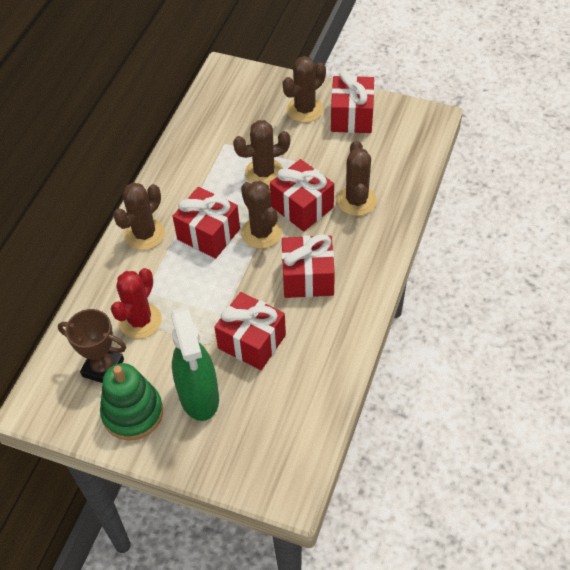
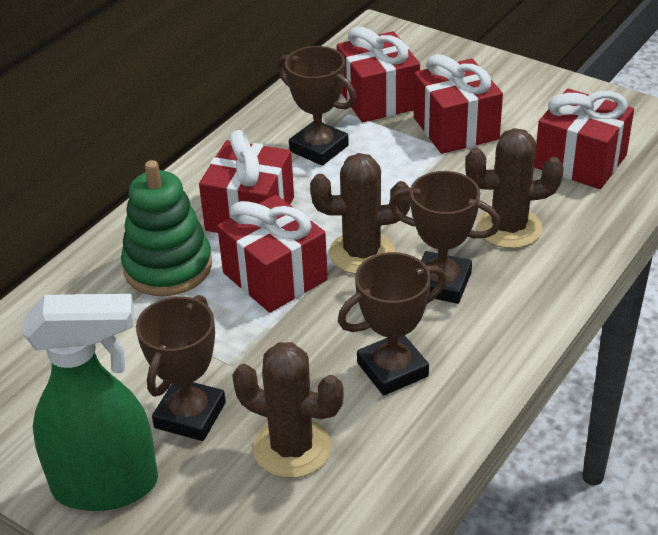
brown cactus: [113,182,165,250] [233,120,290,186] [241,181,282,249] [282,56,326,123] [337,140,377,216] = 5 -> [232,342,344,478] [310,153,411,274] [465,128,564,248] = 3
brown trophy: [58,309,127,383] = 1 -> [136,295,226,441] [277,46,356,166] [338,252,446,396] [389,171,501,304] = 4
red cactus: [111,268,162,339] = 1 -> none = 0

